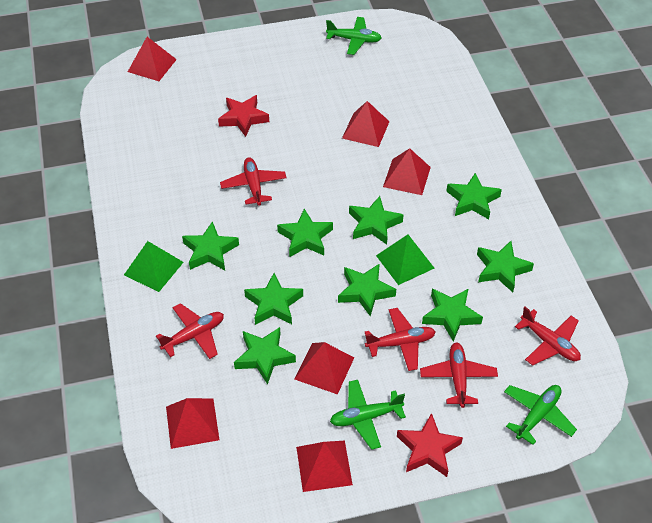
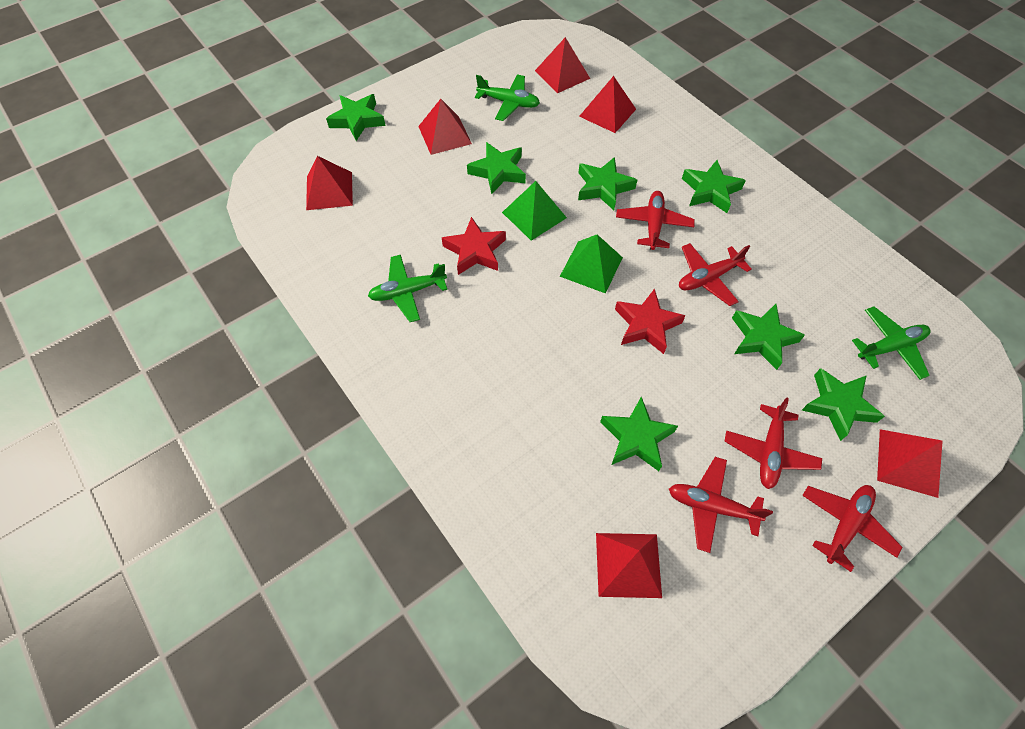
green star: [182,221,239,270] [234,327,296,385] [244,273,303,325] [277,209,333,257] [338,263,396,316] [349,196,404,245] [422,289,483,342] [446,173,502,219] [477,241,534,292] = 9 -> [326,94,386,141] [467,142,526,195] [578,157,637,210] [600,397,678,471] [682,160,746,213] [732,304,805,370] [802,368,885,441] = 7

